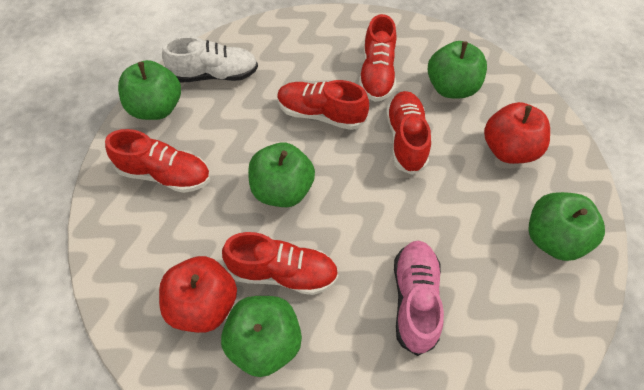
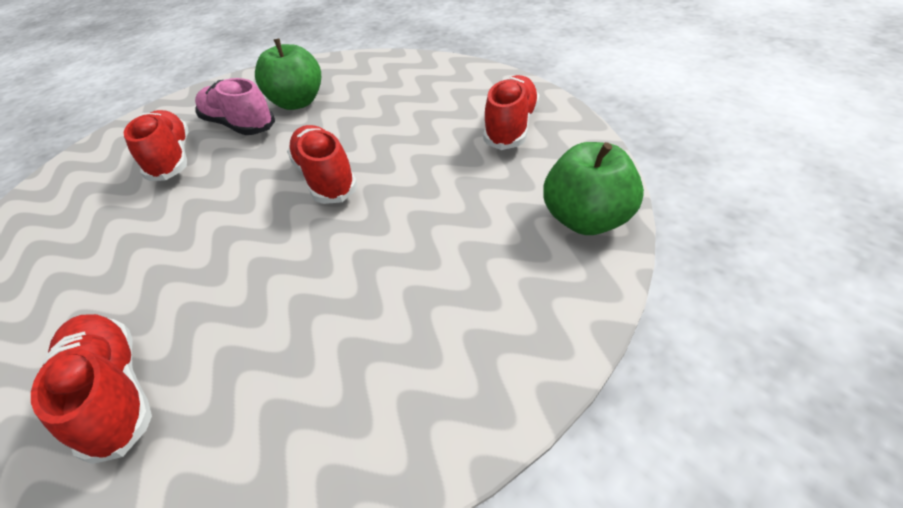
green apple: [118,60,181,120] [221,296,302,377] [248,143,315,207] [428,41,487,99] [528,192,605,261] = 5 -> [255,39,321,110] [543,142,644,235] = 2
red apple: [159,256,237,333] [484,102,550,164] = 2 -> none = 0
red shoe: [105,129,210,193] [222,232,339,295] [277,80,369,130] [359,14,397,102] [386,91,431,175] = 5 -> [31,314,152,464] [123,110,189,181] [287,125,358,204] [483,75,540,150] = 4
white shoe: [162,36,258,83] = 1 -> none = 0

